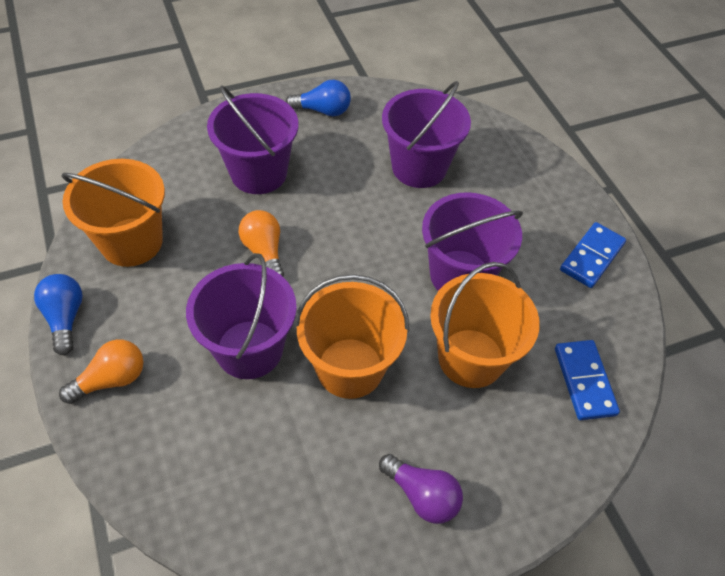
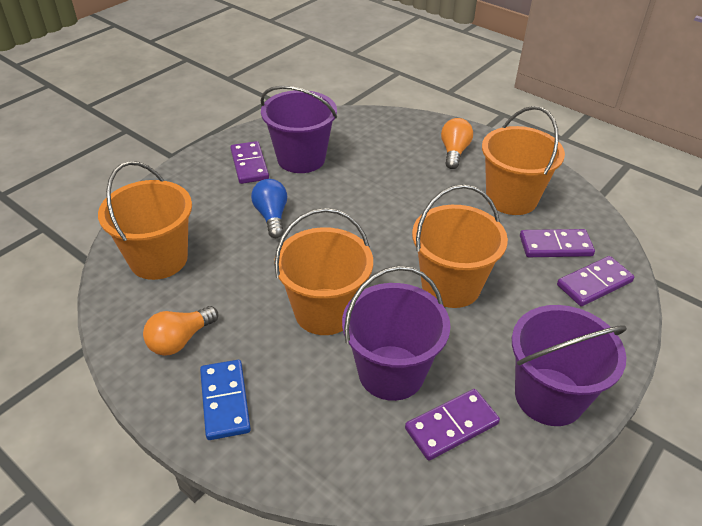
blue domino: [555,340,620,420] [560,222,626,288] = 2 -> [200,360,251,440] = 1
blue light bulb: [34,274,83,355] [286,80,351,116] = 2 -> [251,179,287,238] = 1
orange bucket: [61,159,165,267] [295,274,409,399] [430,262,540,388] = 3 -> [98,161,192,280] [274,208,373,335] [412,184,508,308] [482,106,565,215] = 4
purple bucket: [186,253,297,379] [207,85,298,194] [382,81,471,188] [422,192,523,291] = 4 -> [261,86,337,173] [342,266,451,401] [512,305,627,426] = 3
purple domino: none = 0 -> [230,141,269,184] [405,389,500,460] [520,229,595,257] [557,256,634,306] = 4
purple light bulb: [379,454,463,524] = 1 -> none = 0

